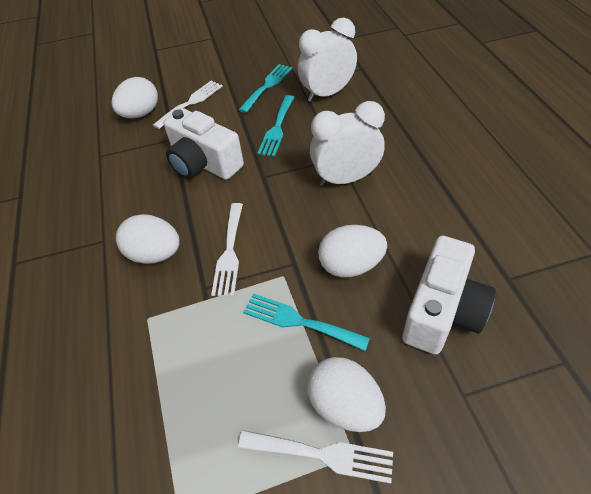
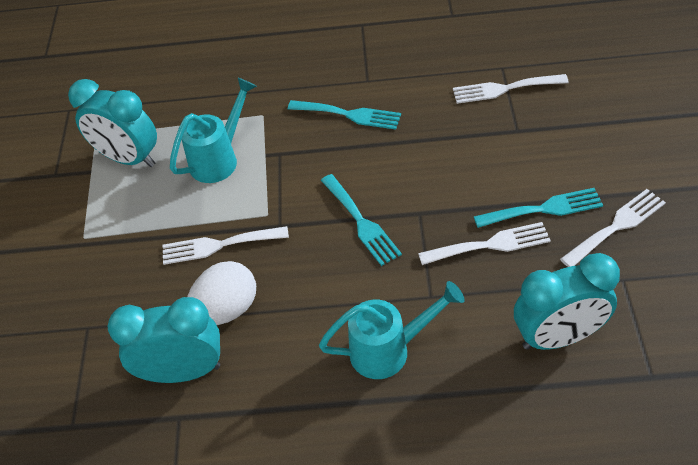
turquoise clock: none = 0 -> [68,79,157,167] [108,297,220,383] [514,253,620,350] = 3
turquoise watering can: none = 0 -> [170,78,257,183] [319,281,465,379] = 2
white camera: [163,108,244,180] [402,236,496,354] = 2 -> none = 0
white clock: [298,17,357,102] [310,101,385,186] = 2 -> none = 0
white egg: [112,77,158,119] [116,214,180,264] [307,357,386,432] [318,225,387,277] = 4 -> [187,261,256,325] = 1
white fork: [153,81,223,129] [211,203,243,296] [238,430,393,484] = 3 -> [162,226,289,265] [418,222,551,265] [453,74,569,104] [560,189,666,267] = 4

